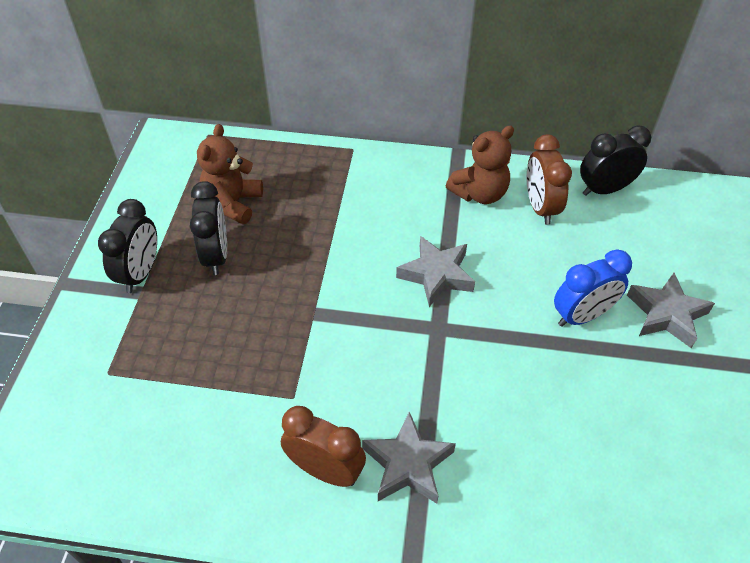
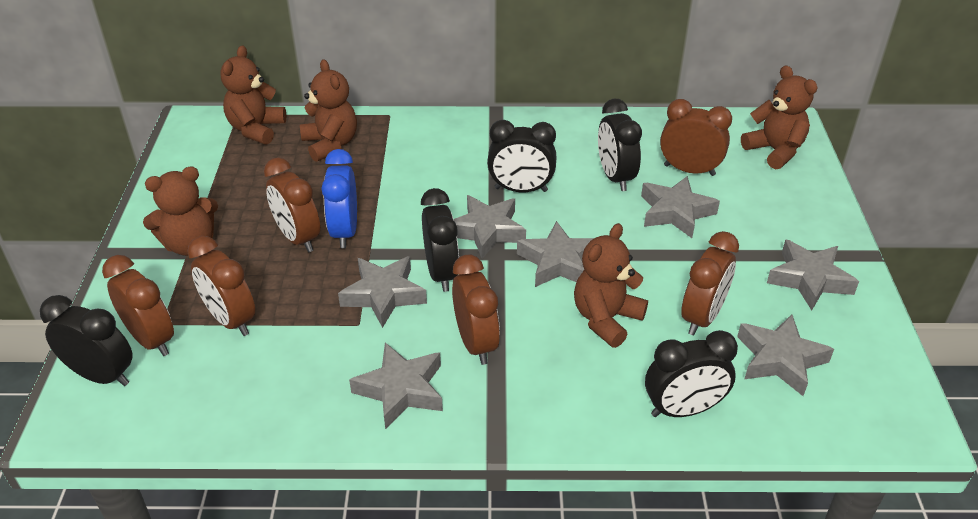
black clock: [98,199,157,293] [190,181,227,275] [580,125,651,196] = 3 -> [40,295,132,386] [421,188,459,292] [487,120,556,192] [598,99,642,191] [645,330,738,417] = 5
brown clock: [281,406,366,487] [527,134,572,225] = 2 -> [102,255,174,356] [187,236,255,336] [264,157,320,252] [452,254,500,365] [660,99,732,176] [681,231,739,335] = 6
brown teddy bear: [197,124,263,224] [446,125,514,204] = 2 -> [143,166,218,256] [221,46,286,145] [300,59,357,162] [574,223,648,348] [741,65,818,169] = 5
grey star: [362,412,456,504] [396,236,475,307] [627,272,715,348] = 3 -> [338,256,427,328] [349,343,443,429] [453,195,526,259] [517,221,594,287] [641,176,720,238] [737,314,834,396] [767,239,859,310] = 7

